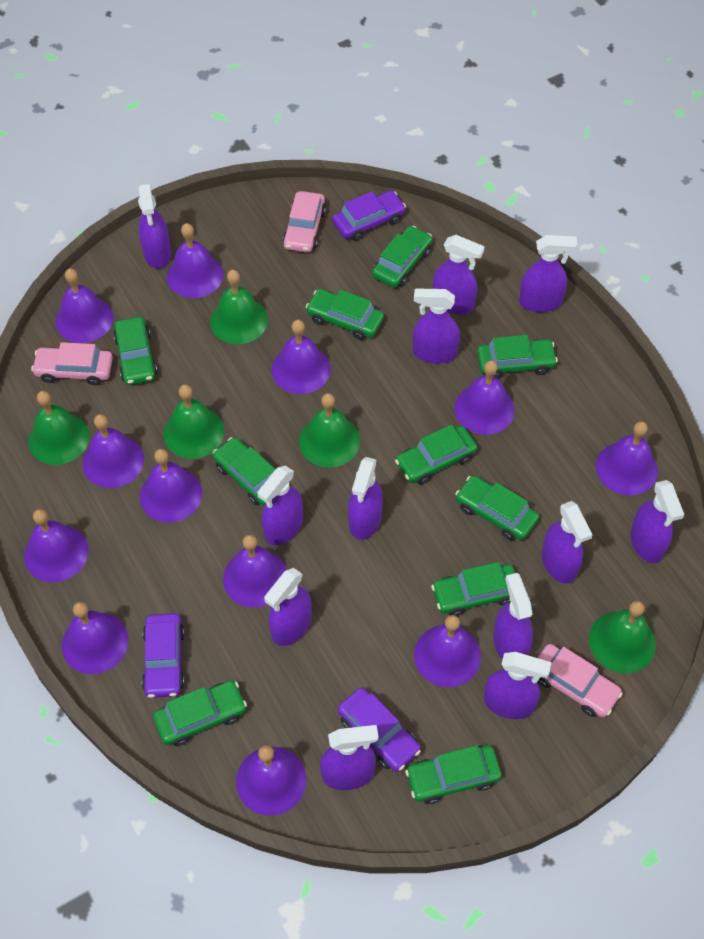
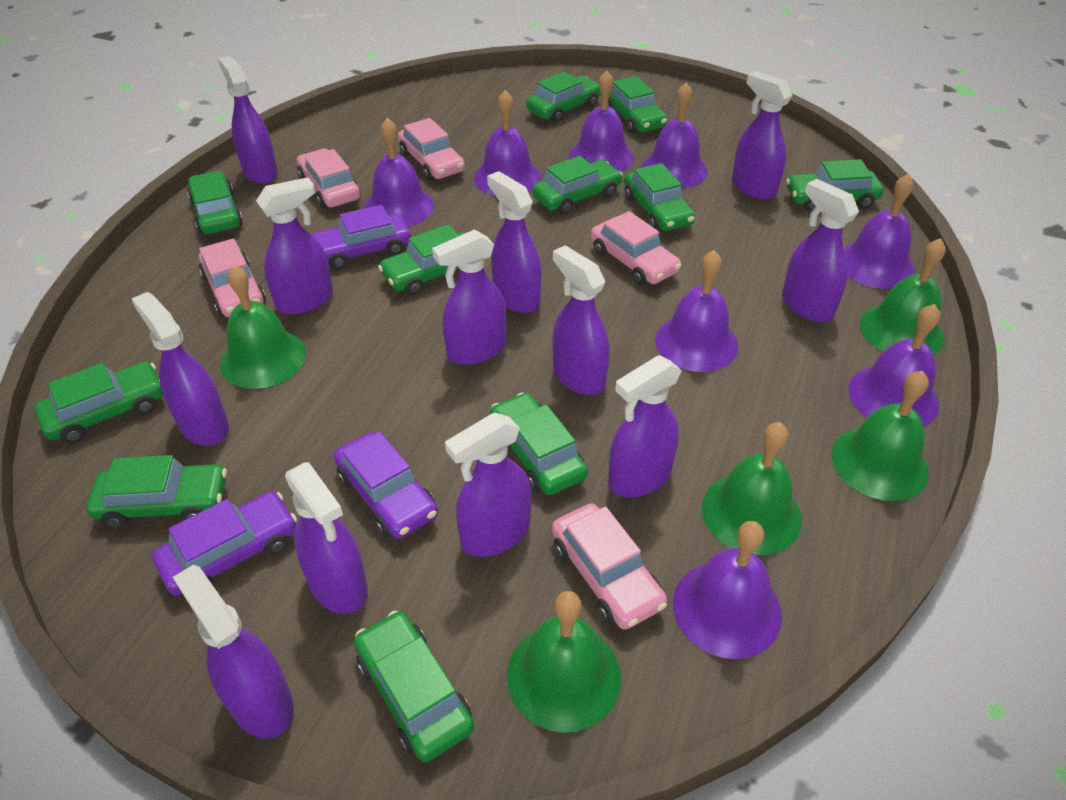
green car: [113,317,157,385] [153,680,247,746] [213,437,275,506] [306,289,384,340] [372,226,432,288] [395,424,477,484] [405,745,502,804] [431,562,515,616] [455,475,539,541] [477,335,558,379] = 10 -> [34,362,163,443] [86,455,227,528] [187,171,243,234] [354,611,474,762] [378,224,465,295] [490,392,588,495] [526,71,601,123] [532,156,623,214] [608,76,668,133] [624,163,695,231] [786,159,883,211] = 11
pink car: [31,342,113,385] [283,191,326,252] [538,644,623,718] = 3 -> [199,238,266,317] [297,148,361,208] [398,118,465,180] [552,503,667,630] [591,211,681,285] = 5
purple bell: [24,509,88,582] [55,268,113,343] [62,602,129,674] [83,414,144,488] [140,449,202,523] [167,223,223,298] [223,534,287,608] [236,745,306,816] [272,320,331,394] [414,615,481,687] [454,360,515,435] [596,421,658,495] = 12 -> [364,118,434,227] [474,90,541,196] [569,70,634,172] [641,83,708,188] [655,250,738,372] [673,521,782,659] [844,174,915,289] [848,304,940,427] = 8

